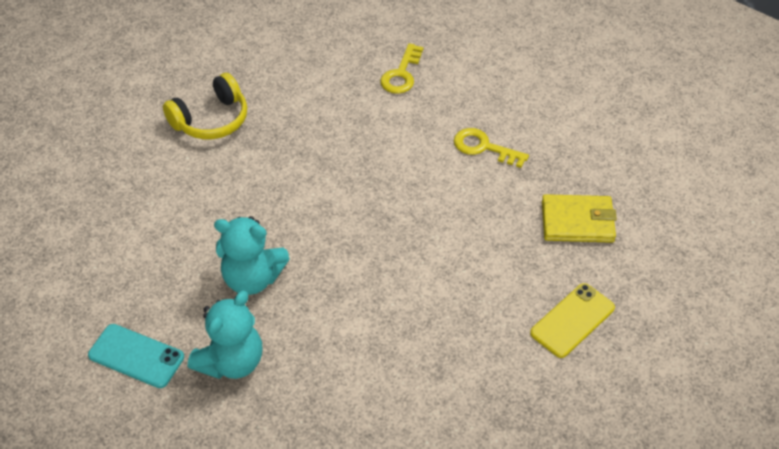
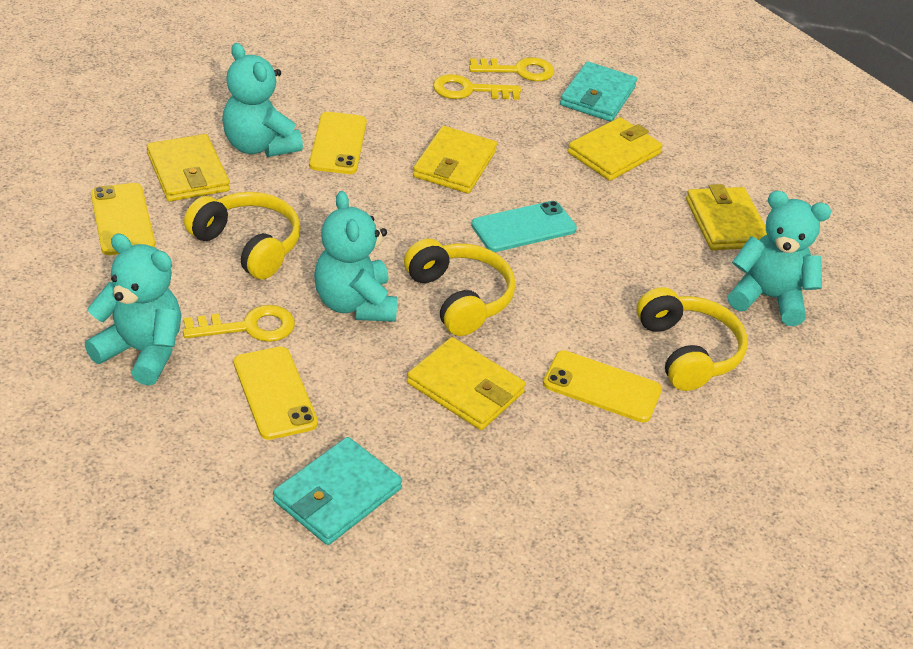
turquoise teddy bear: [188,291,262,379] [214,216,290,295] = 2 -> [85,234,181,386] [222,43,303,157] [314,191,397,322] [728,191,831,326] = 4
turquoise wallet: none = 0 -> [273,437,402,545] [560,61,637,122] = 2
yellow headphones: [163,73,247,139] = 1 -> [184,192,301,280] [404,239,515,336] [636,287,748,391] = 3
yellow key: [380,43,424,94] [454,128,529,168] = 2 -> [183,305,295,342] [433,74,521,100] [469,57,554,81] = 3
yellow phone: [530,283,615,358] = 1 -> [91,183,155,255] [234,347,318,440] [309,112,367,174] [543,350,662,423] = 4
yellow wallet: [542,194,617,243] = 1 -> [147,134,230,202] [407,337,526,430] [413,126,497,193] [568,117,662,181] [686,184,767,250] = 5

